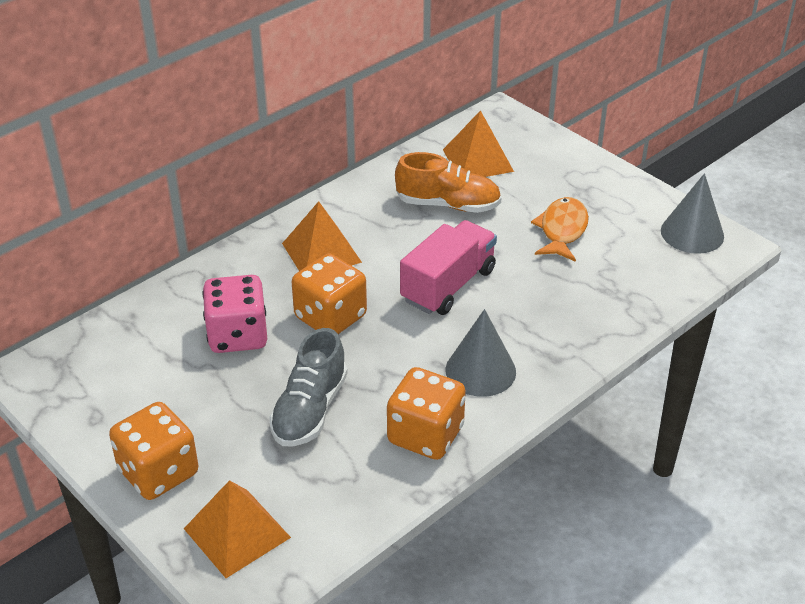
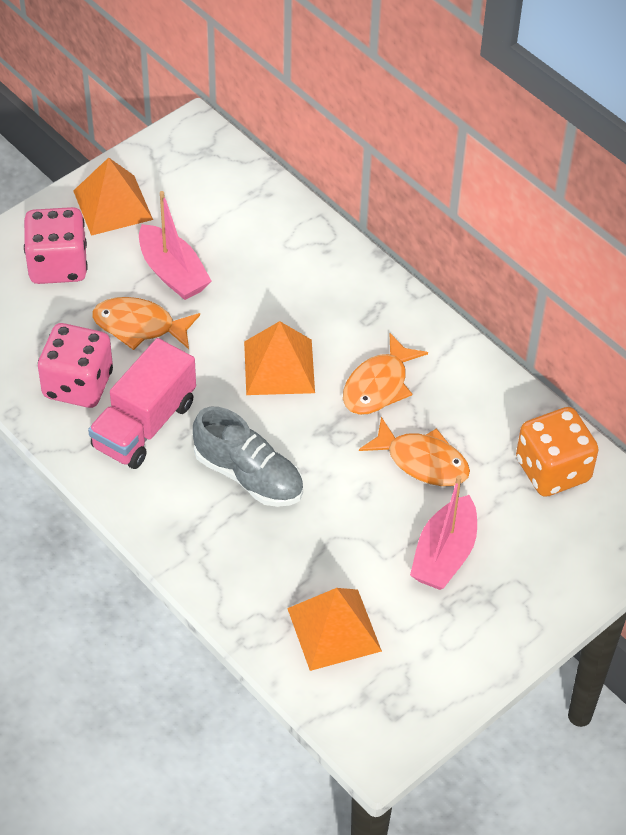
grey cone: [446,309,516,397] [661,173,724,254] = 2 -> none = 0
orange dice: [109,402,199,500] [292,253,367,334] [387,367,466,460] = 3 -> [516,407,599,497] = 1
orange fish: [531,197,589,262] = 1 -> [92,297,200,350] [343,333,428,415] [359,417,470,486] = 3
orange shoe: [395,152,501,213] = 1 -> none = 0
pink boat: none = 0 -> [139,191,212,300] [410,475,477,590] = 2
pink dice: [202,275,267,353] = 1 -> [24,207,88,284] [38,323,113,408] = 2

